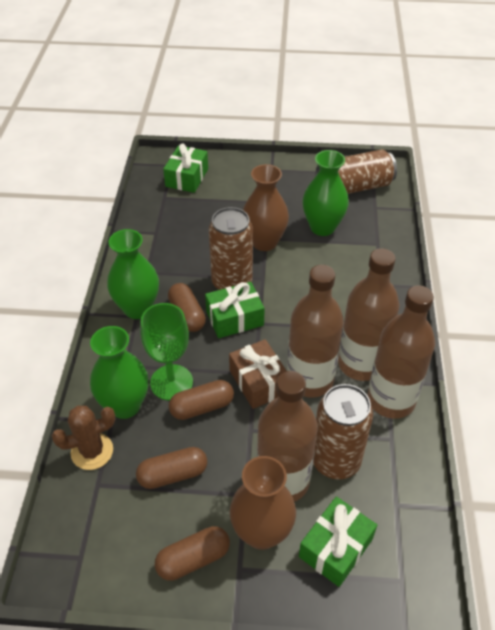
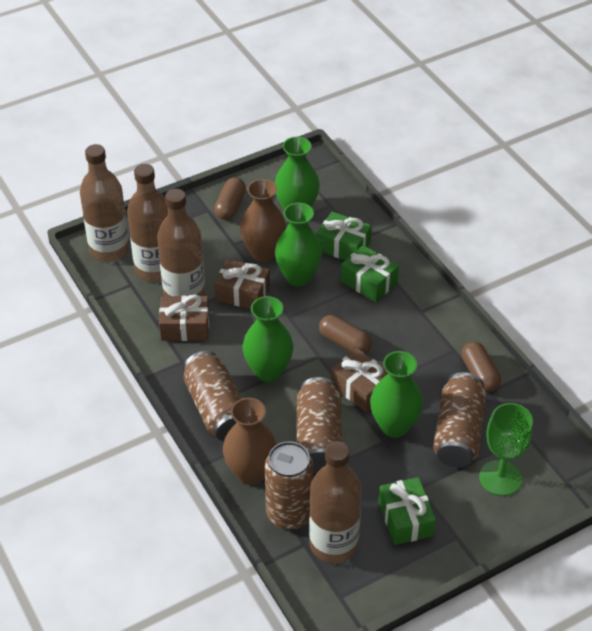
brown cactus: [52,406,116,470] = 1 -> none = 0
brown can: [209,207,253,290] [313,384,373,480] [316,149,397,194] = 3 -> [183,351,242,441] [265,441,313,530] [297,377,342,473] [433,372,487,467] = 4
brown capsule: [136,447,207,489] [155,526,230,581] [168,283,206,332] [169,380,234,420] = 4 -> [214,177,246,220] [319,315,372,353] [461,342,501,392] = 3
brown gift: [229,339,287,409] = 1 -> [159,294,209,341] [214,259,270,309] [331,348,388,412] = 3
green vase: [90,326,148,419] [107,229,159,319] [302,150,349,236] = 3 -> [243,296,293,382] [275,137,320,209] [275,203,322,286] [370,351,423,438] = 4

